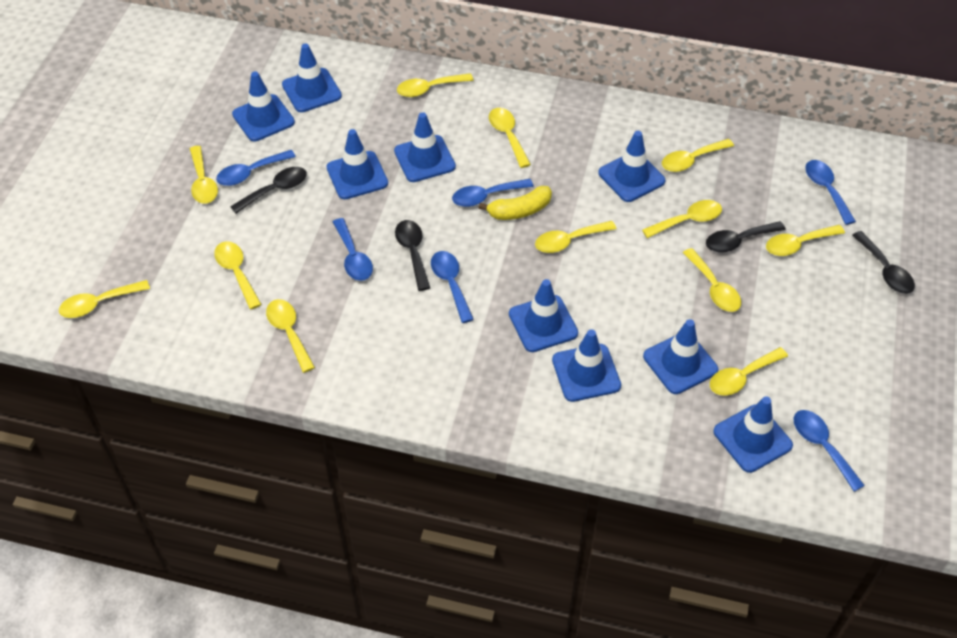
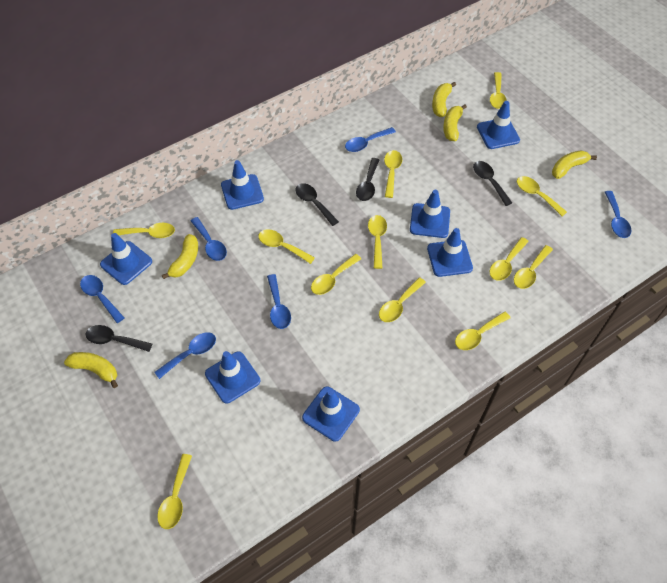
blue traffic cone: [232,71,295,141] [282,43,342,112] [327,129,388,199] [394,112,456,182] [509,279,578,352] [552,329,621,402] [598,131,666,202] [643,319,718,394] [714,396,793,473] = 9 -> [100,233,152,285] [205,351,260,404] [221,160,264,210] [302,387,360,441] [410,190,450,238] [427,228,473,277] [477,101,520,149] = 7
yellow banana: [479,186,552,220] = 1 -> [64,352,118,388] [162,234,198,279] [432,82,456,117] [443,104,467,141] [552,151,597,179] = 5

